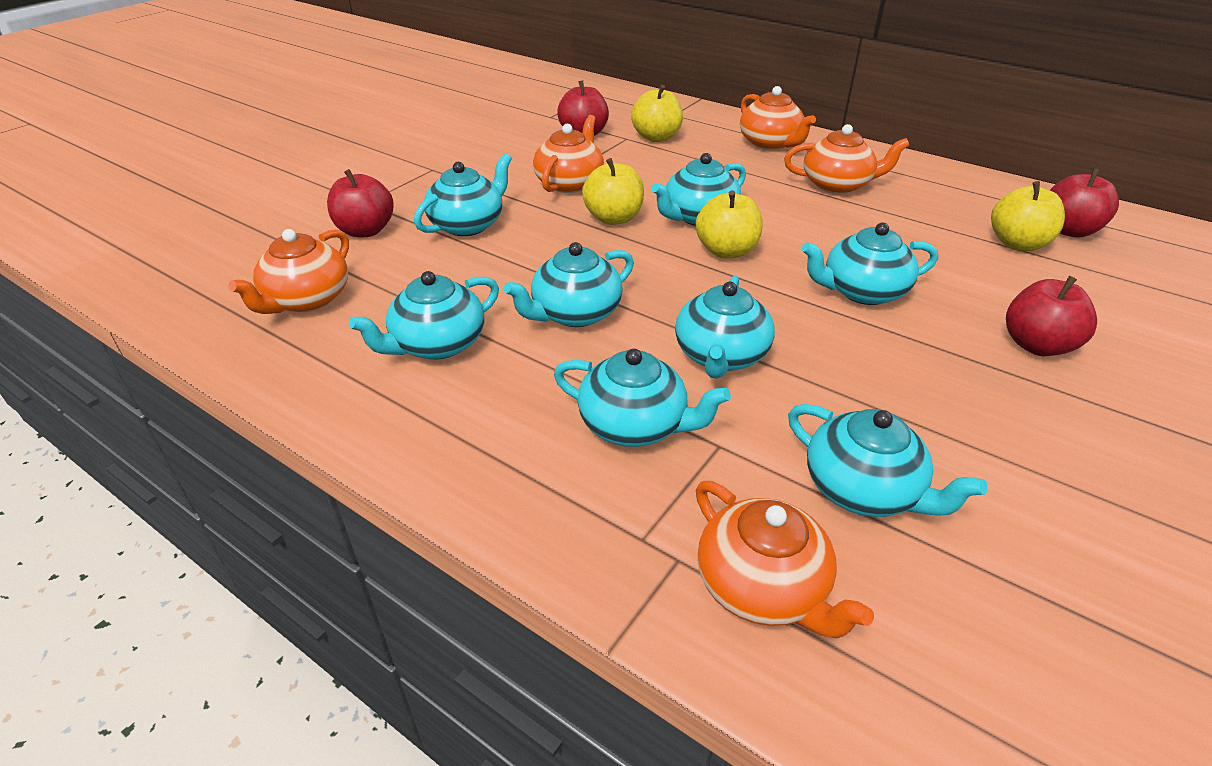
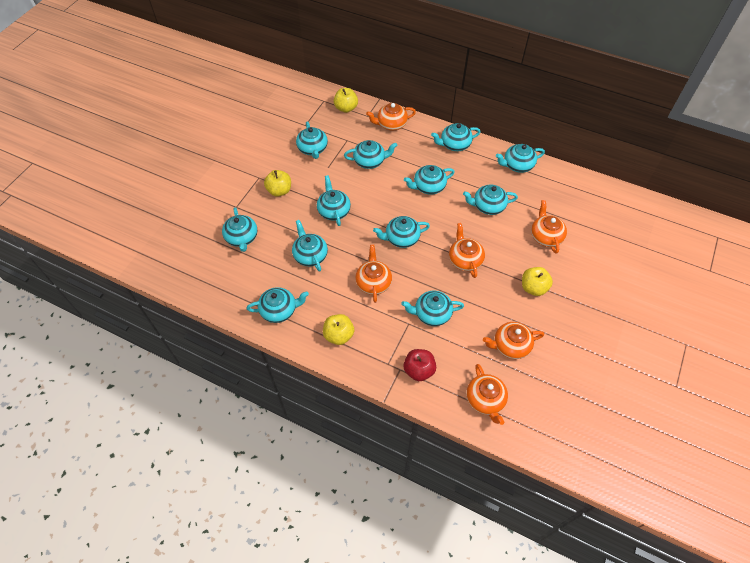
orange teapot: [228,229,349,314] [533,115,604,193] [696,481,874,638] [740,86,816,150] [784,124,909,194] = 5 -> [355,245,392,303] [366,103,416,131] [449,223,485,278] [467,364,508,425] [483,322,544,359] [531,200,567,254] = 6
red apple: [327,169,394,237] [557,80,609,136] [1006,276,1097,356] [1050,168,1119,237] = 4 -> [403,349,436,381] = 1
turquoise teapot: [349,271,499,360] [414,153,512,236] [504,242,634,327] [554,349,731,447] [652,153,746,226] [675,276,775,379] [788,404,987,517] [802,222,938,305] = 8 -> [222,207,257,252] [247,287,309,323] [292,220,328,272] [296,121,328,159] [317,175,351,226] [344,140,397,169] [373,216,430,248] [401,290,464,326] [404,165,455,195] [431,123,480,151] [463,185,518,215] [496,144,545,173] = 12

